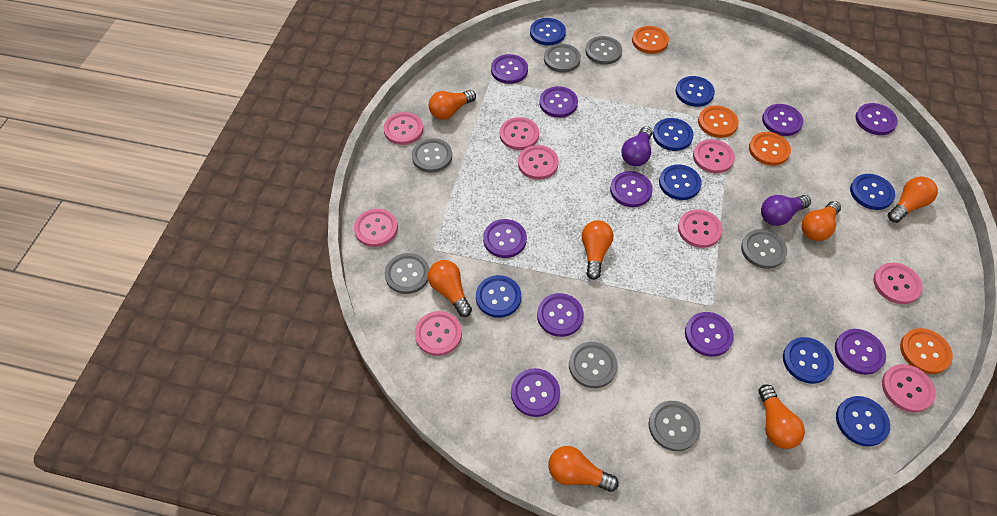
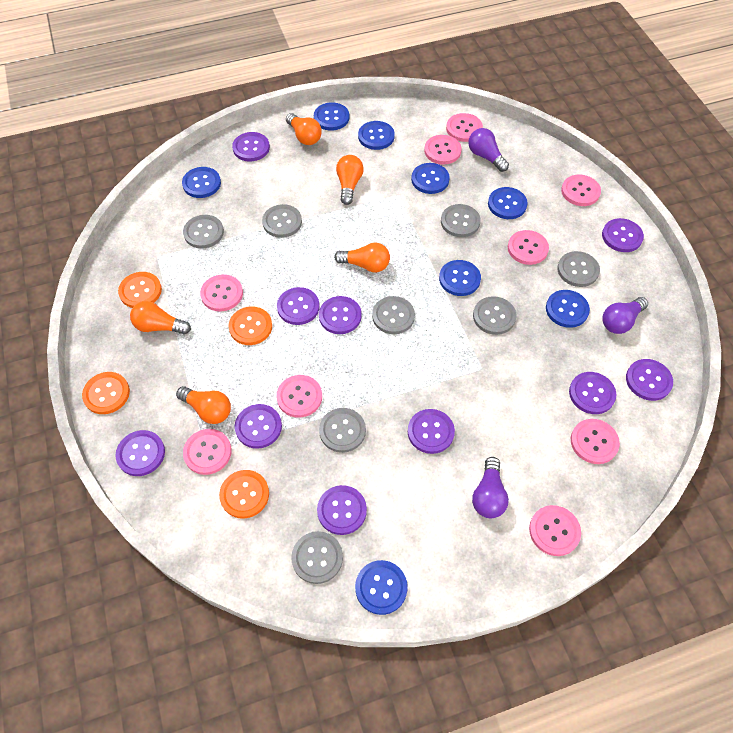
grey button: [385,253,429,294] [412,138,452,173] [544,44,581,73] [569,342,618,388] [585,36,622,65] [649,401,701,451] [741,229,787,269] = 7 -> [183,215,224,249] [262,204,302,238] [291,531,343,584] [319,408,366,453] [372,296,415,334] [441,204,481,237] [473,296,516,335] [557,251,600,287] = 8
orange light bulb: [428,260,472,317] [429,90,476,120] [549,446,619,492] [582,220,613,280] [758,384,805,449] [801,201,841,241] [888,176,938,223] = 7 -> [130,301,191,335] [176,386,231,424] [286,113,322,145] [334,242,390,272] [336,155,364,205] = 5
purple light bulb: [621,126,653,166] [761,195,811,226] = 2 -> [468,128,509,172] [472,457,509,518] [603,297,648,334] = 3

